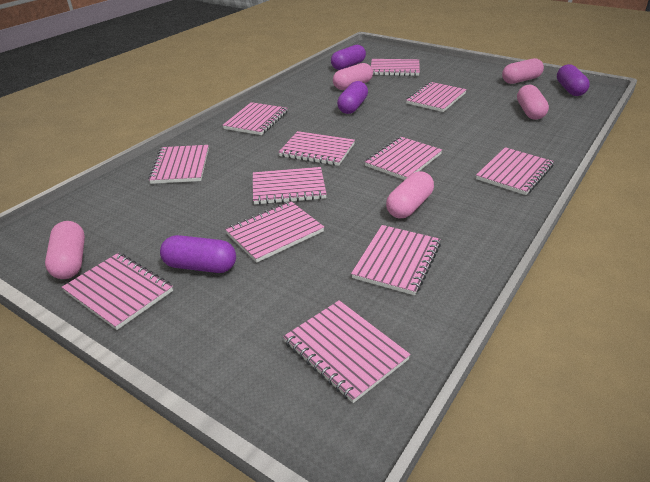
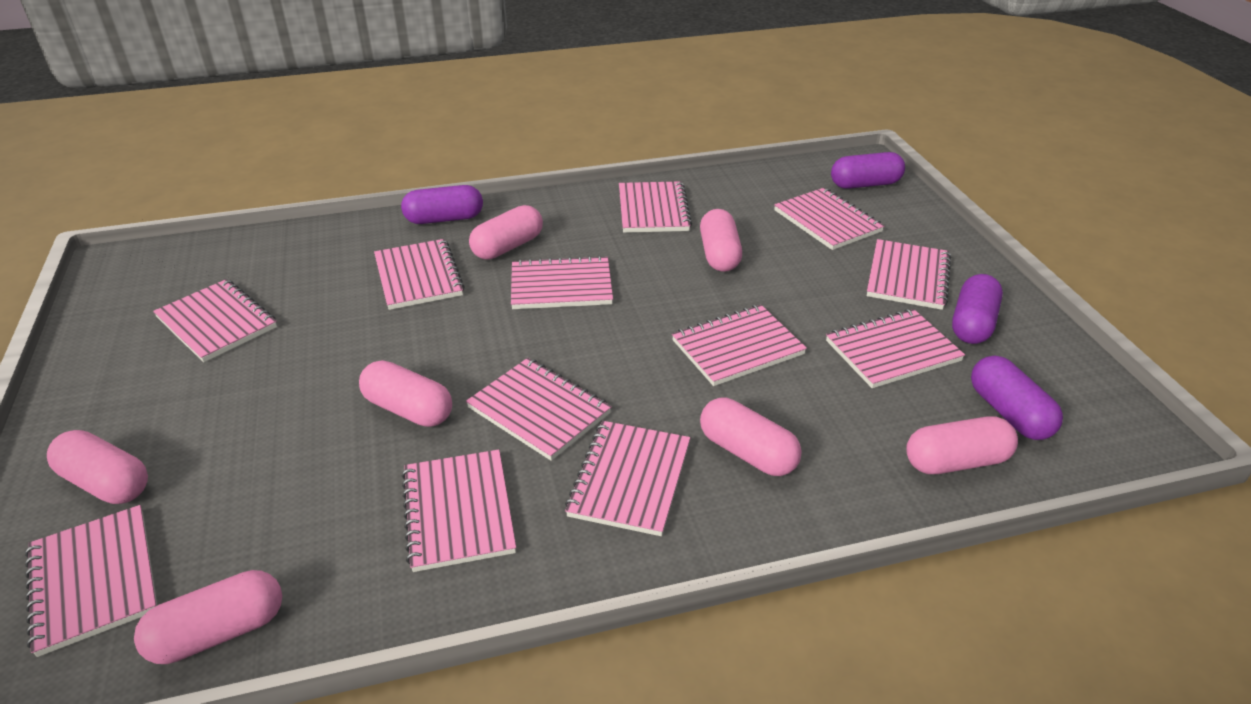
pink capsule: [45,221,85,279] [333,63,373,90] [386,171,434,219] [502,58,544,84] [517,85,549,120] = 5 -> [47,430,148,504] [134,570,282,664] [359,360,452,427] [469,205,543,259] [700,209,742,272] [700,398,802,476] [906,416,1018,474] = 7

